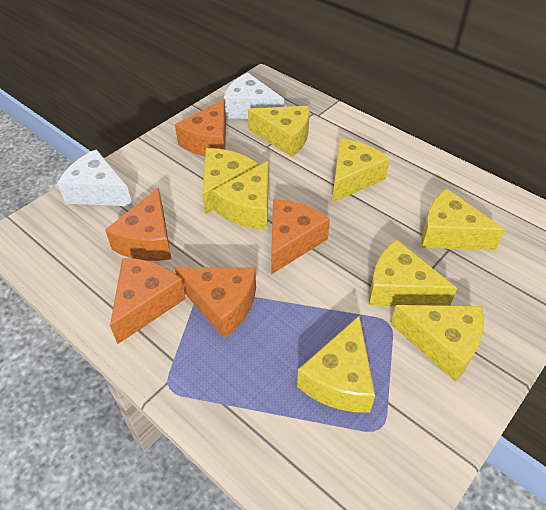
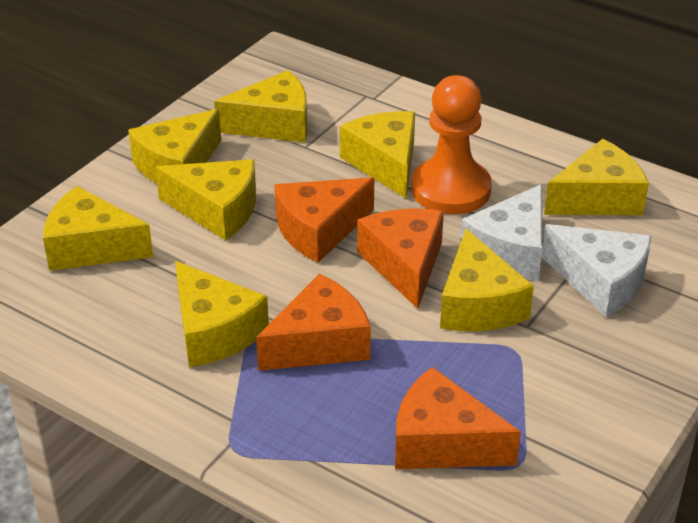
orange cheese: [105,188,171,261] [110,258,186,344] [175,99,226,156] [175,267,256,338] [271,199,330,275] = 5 -> [256,274,371,371] [274,177,374,263] [357,209,444,309] [395,367,521,469] = 4
orange pawn: none = 0 -> [411,75,492,214] = 1

